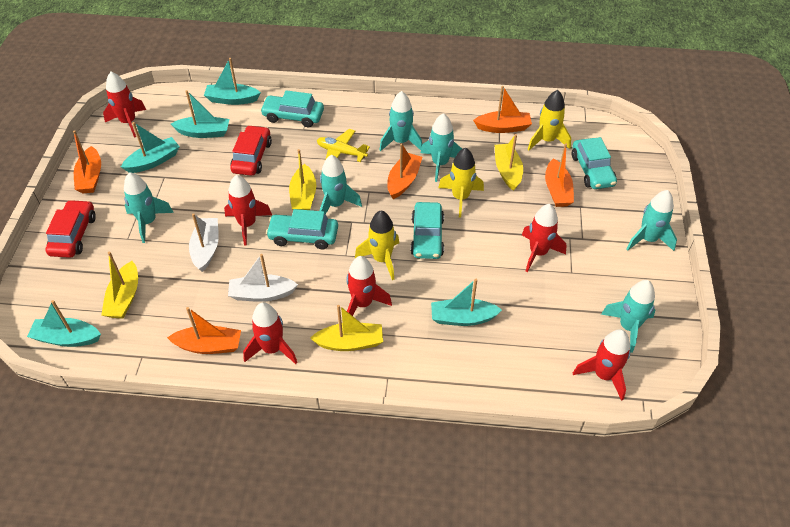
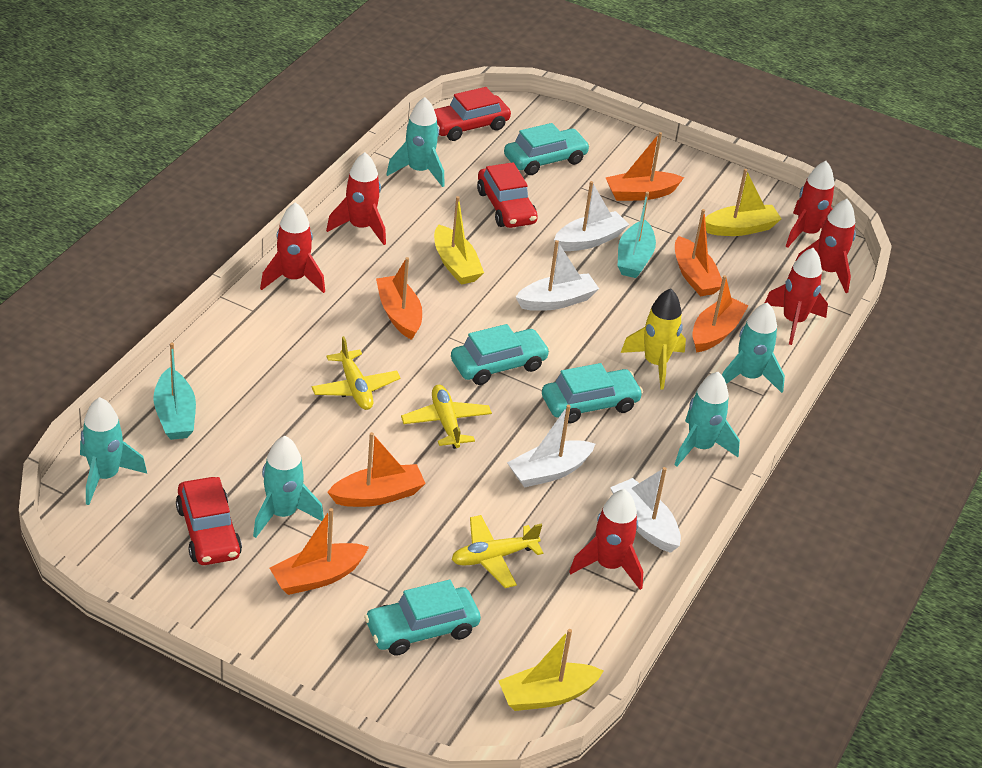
orange boat: [73,130,101,193] [167,307,241,354] [387,143,422,199] [473,86,532,133] [545,143,574,207] = 5 -> [270,508,369,595] [327,432,426,507] [376,257,422,340] [605,132,684,201] [675,209,722,296] [692,275,748,353] = 6
red car: [45,200,96,258] [230,125,272,176] = 2 -> [176,477,242,565] [434,87,511,141] [477,162,538,228] = 3
turquoise boat: [27,300,101,347] [121,122,180,173] [171,90,229,138] [204,58,261,105] [431,279,502,326] = 5 -> [153,343,196,440] [618,191,656,278] = 2
turquoise rocket: [124,172,174,243] [319,155,362,215] [379,91,422,151] [421,113,462,182] [601,280,655,353] [626,190,677,251] = 6 -> [80,397,147,505] [253,436,324,538] [386,97,445,187] [674,372,740,466] [722,302,785,393] = 5
white boat: [189,213,219,272] [228,254,298,302] = 2 -> [507,405,595,488] [516,240,599,311] [554,181,629,251] [610,467,681,553] = 4
yellow boat: [101,252,138,319] [289,149,316,210] [310,305,383,351] [495,134,523,191] = 4 -> [434,196,484,285] [498,629,604,711] [705,169,781,236] = 3
yellow plane: [317,129,370,162] = 1 -> [312,336,401,410] [401,385,492,449] [452,515,543,588] = 3
yellow rocket: [355,210,399,280] [438,148,484,218] [527,90,571,150] = 3 -> [621,289,686,390] = 1

